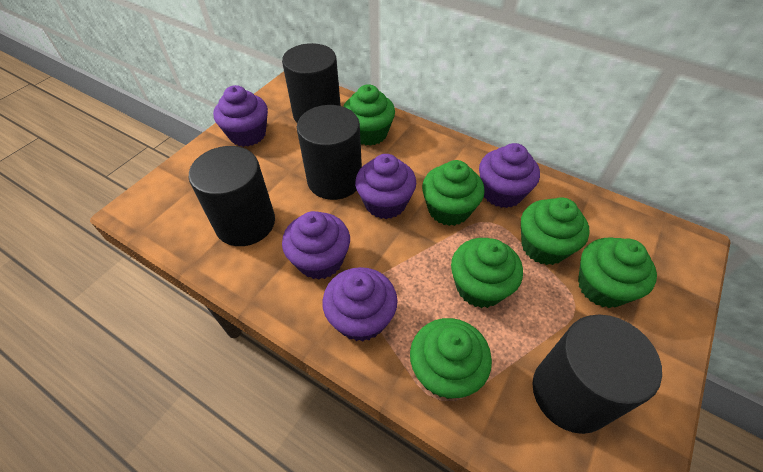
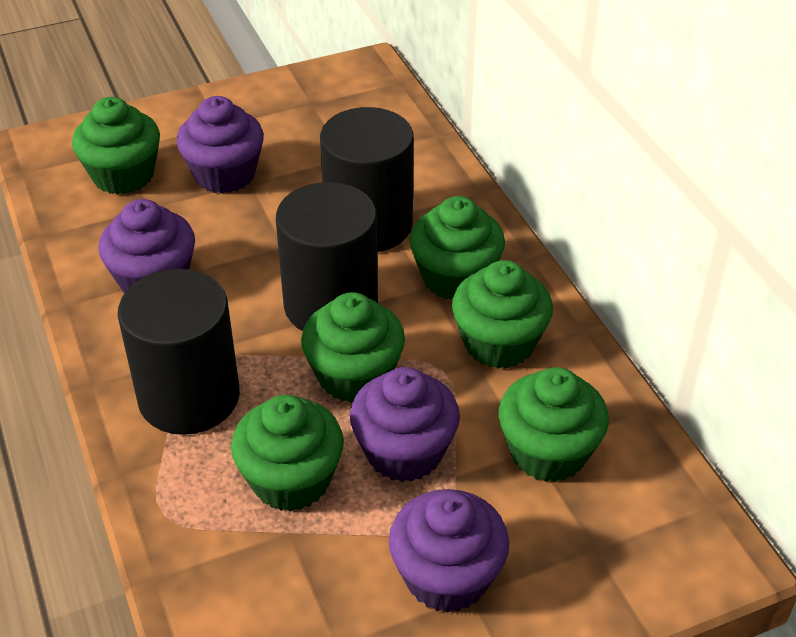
black cylinder: [189,146,275,246] [282,43,341,123] [297,105,362,200] [532,314,662,434] = 4 -> [118,269,240,435] [276,182,378,331] [320,107,414,252] = 3
purple cupcake: [213,85,268,147] [282,211,350,280] [322,267,398,342] [355,154,416,219] [479,143,540,208] = 5 -> [99,199,195,294] [176,96,264,194] [350,367,460,482] [389,489,509,613] = 4

